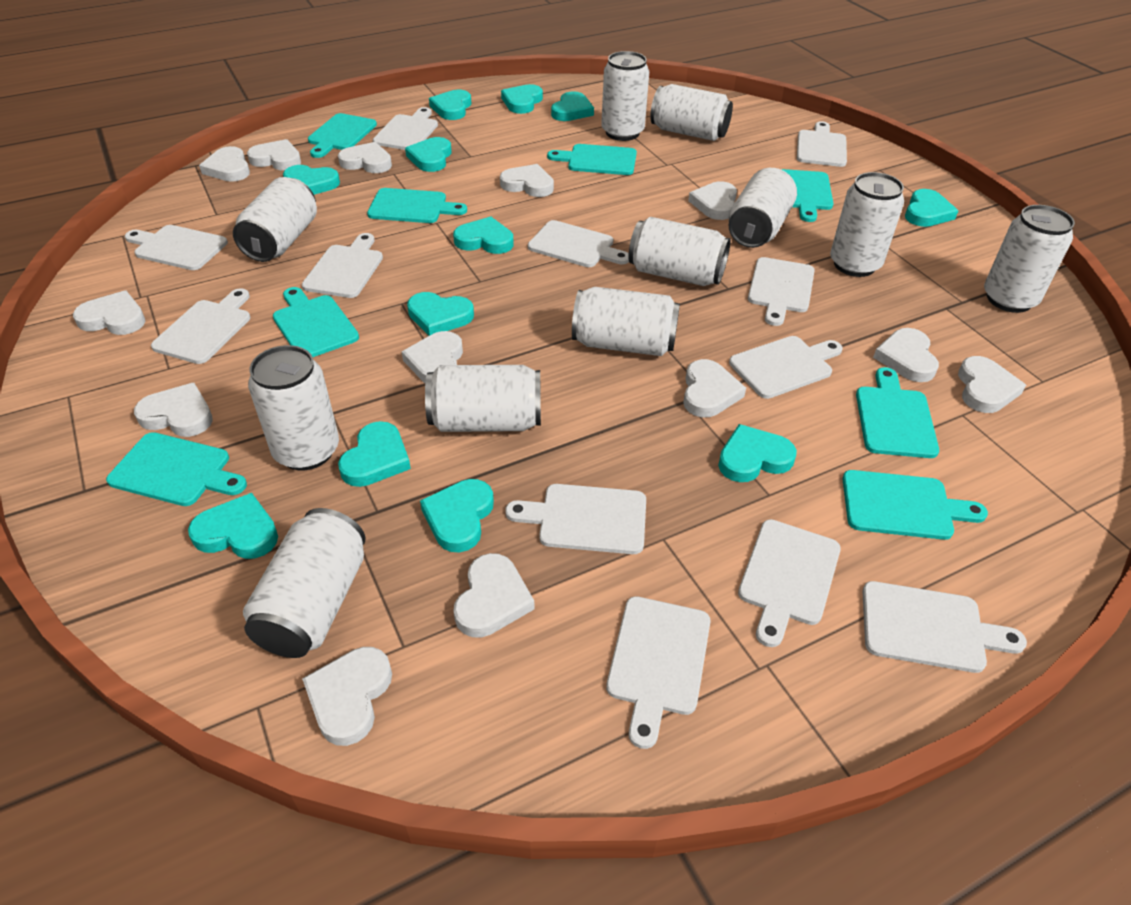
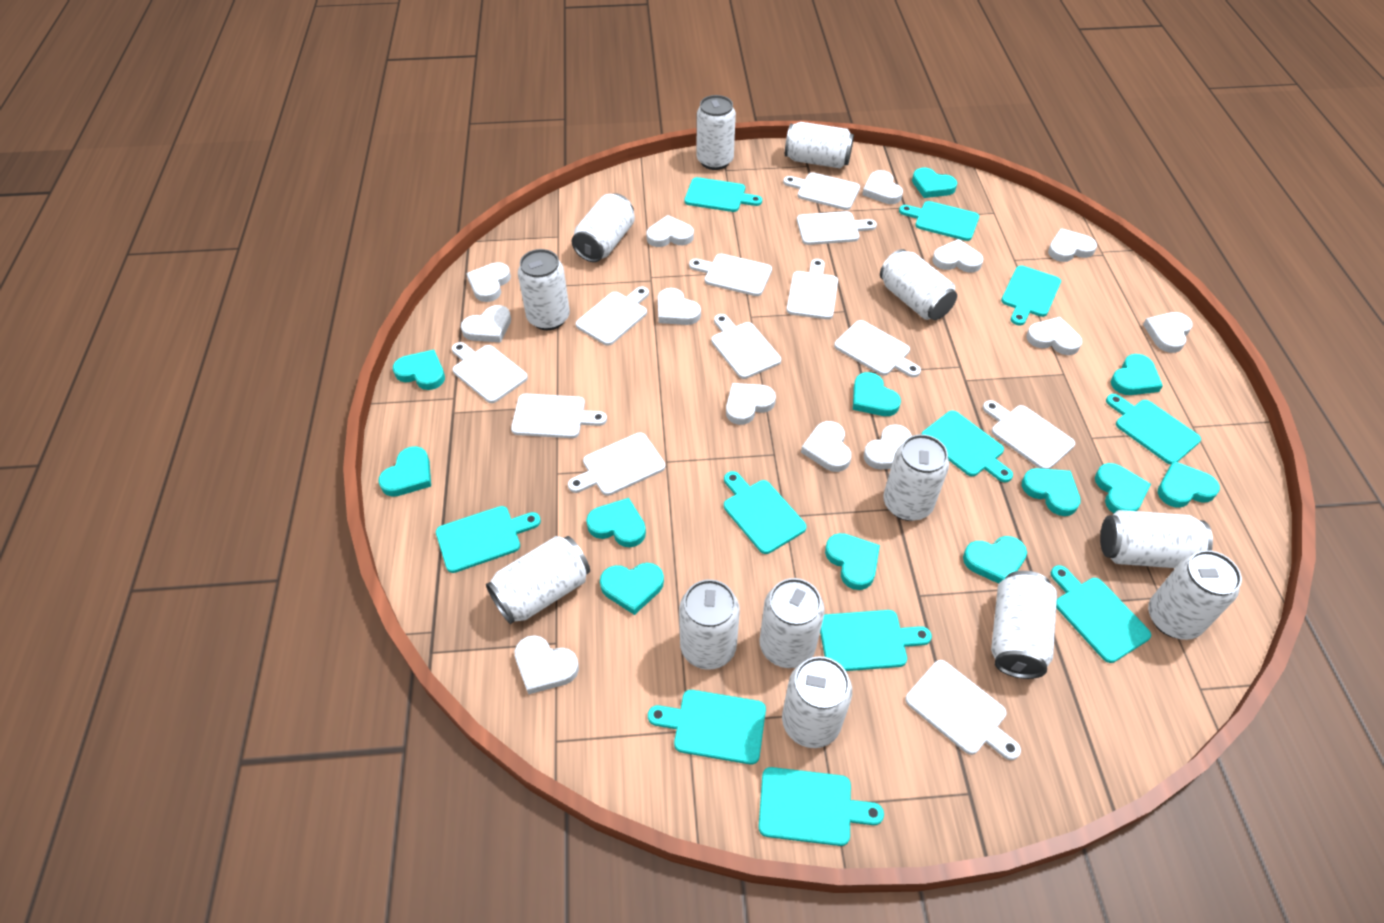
turquoise cutting board: [106,432,247,506] [273,287,359,357] [308,113,377,158] [367,188,467,223] [547,144,637,175] [781,169,834,222] [843,470,988,540] [856,367,939,458] = 8 -> [436,506,541,573] [648,690,766,765] [684,177,762,212] [724,471,806,554] [758,767,884,846] [820,610,932,671] [899,201,979,241] [922,410,1013,482] [1001,265,1061,325] [1051,565,1151,663] [1106,394,1201,464] = 11
white can: [233,177,317,262] [243,508,366,658] [248,345,339,470] [425,365,541,432] [572,287,680,356] [601,51,649,141] [628,217,731,286] [650,84,733,141] [729,168,797,248] [830,172,904,277] [984,205,1075,313] = 11 -> [486,536,590,624] [518,249,570,330] [572,193,635,262] [679,579,740,670] [697,95,736,170] [759,578,825,668] [782,656,852,748] [785,122,854,168] [880,249,957,320] [883,434,949,521] [991,571,1057,679] [1100,510,1213,568] [1148,550,1242,640] = 13

